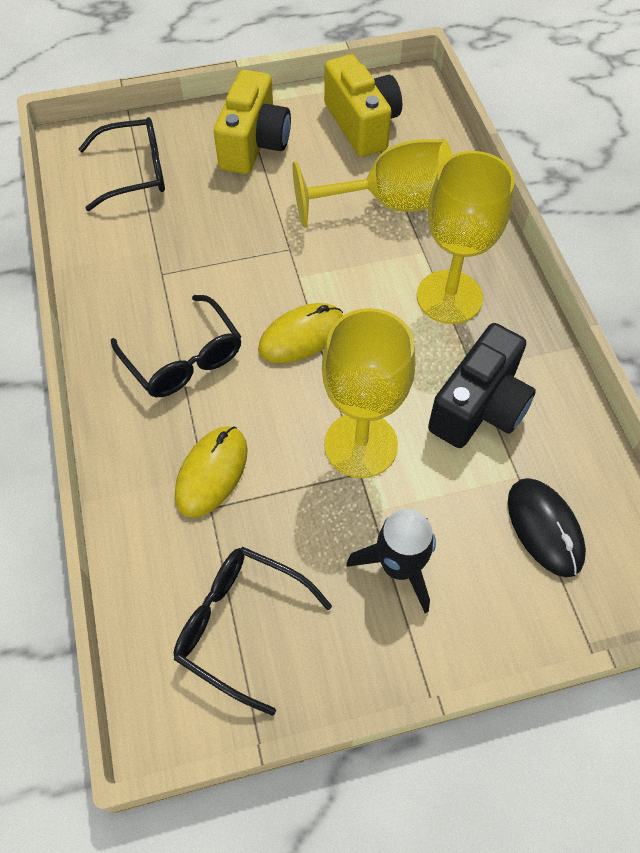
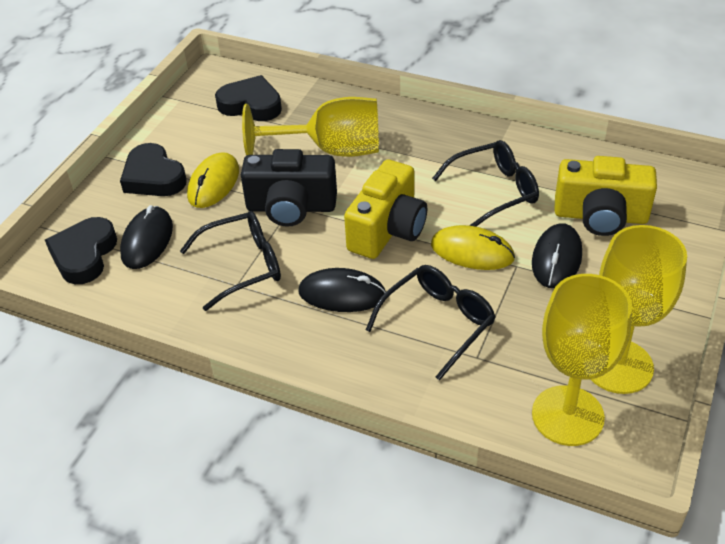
black heart: none = 0 -> [45,217,117,284] [120,143,187,196] [215,75,282,121] = 3
black mouse: [508,478,586,577] = 1 -> [120,205,173,269] [298,268,386,312] [532,223,582,288] = 3
black rocket: [347,509,436,613] = 1 -> none = 0

